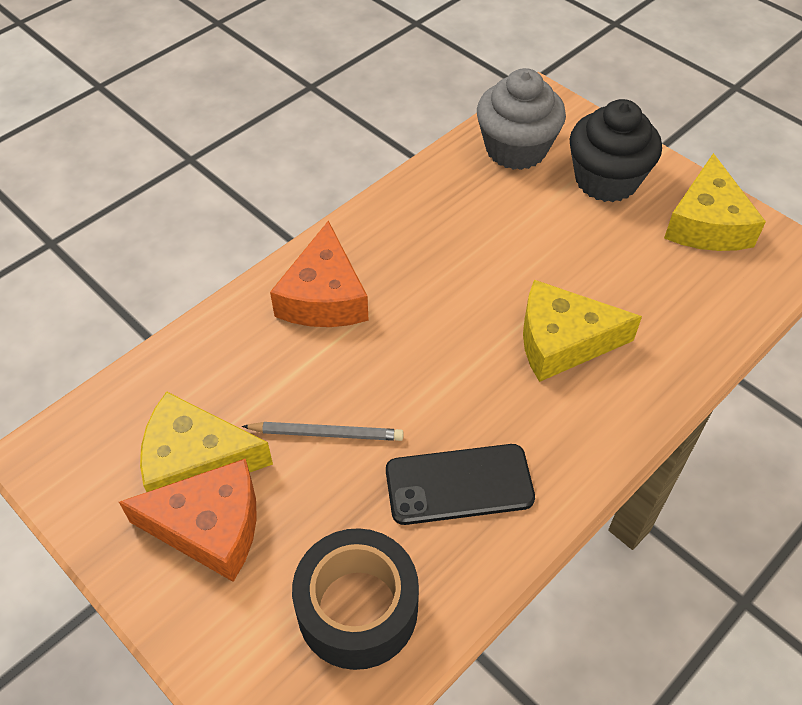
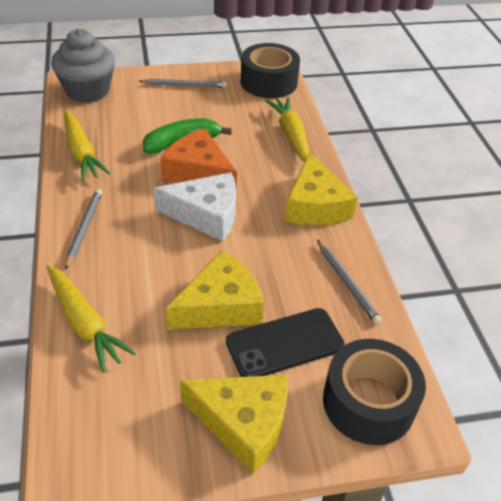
black cupcake: [570,99,662,202] = 1 -> none = 0
black tape: [292,528,419,670] = 1 -> [241,43,300,98] [323,339,426,445] = 2
green banana: none = 0 -> [143,118,232,154] = 1
grey pencil: [242,422,404,441] = 1 -> [65,189,102,270] [139,79,227,88] [317,239,382,325] = 3
orange cheese: [119,458,257,582] [270,221,369,327] = 2 -> [160,128,237,188] = 1
white cheese: none = 0 -> [153,172,236,241] = 1
yellow carrot: none = 0 -> [47,265,136,373] [64,110,110,181] [265,97,310,162] = 3

